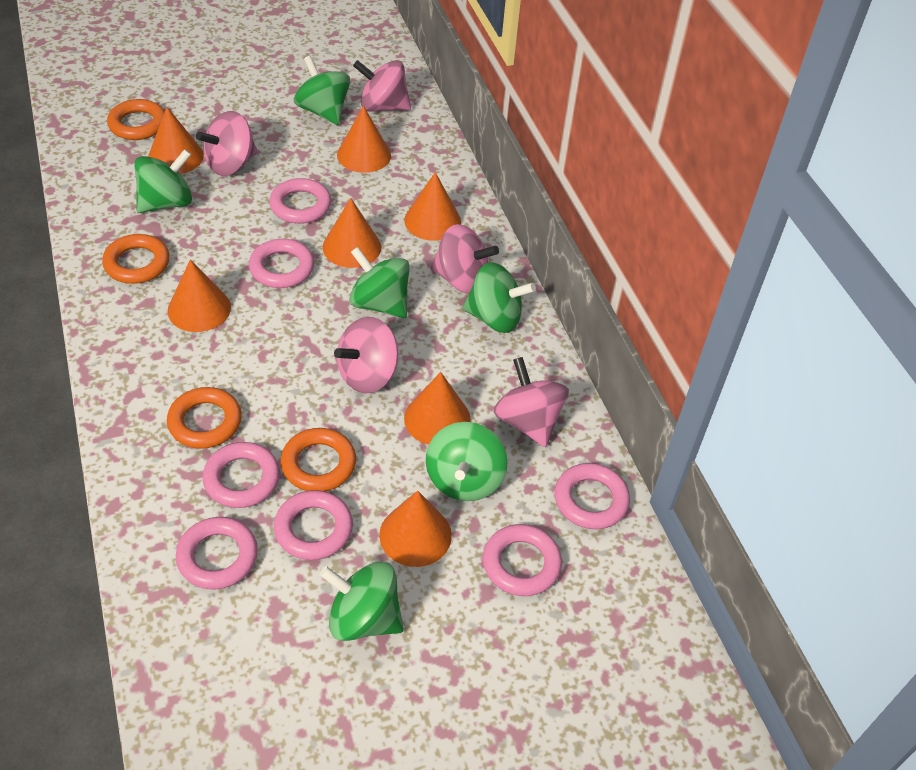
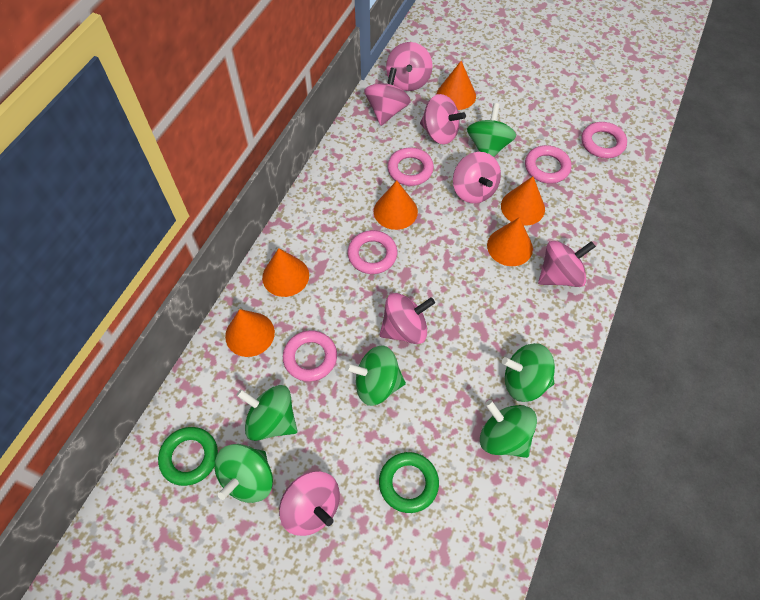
green ring: none = 0 -> [158,427,218,486] [379,452,439,513] = 2
orange cone: [148,107,204,174] [168,260,231,332] [323,198,381,268] [337,106,391,173] [379,491,452,567] [404,172,461,241] [404,372,471,445] = 7 -> [225,309,275,357] [262,248,309,297] [374,180,418,230] [437,61,476,110] [487,217,533,266] [501,176,545,226] = 6
orange ring: [102,234,169,284] [107,99,165,140] [167,387,242,449] [281,428,356,491] = 4 -> none = 0
pink ring: [176,517,258,589] [202,442,280,508] [249,239,314,288] [269,178,331,224] [274,490,353,560] [483,524,562,596] [554,463,630,529] = 7 -> [283,330,337,382] [348,230,397,274] [388,148,434,186] [525,145,571,184] [581,122,627,158] = 5
pink spinning top: [196,111,257,176] [334,317,399,394] [353,60,411,112] [431,224,499,293] [494,357,569,447] = 5 -> [279,471,340,536] [364,67,411,126] [380,293,435,344] [386,42,433,91] [420,94,466,144] [453,152,501,203] [538,241,596,287] = 7

